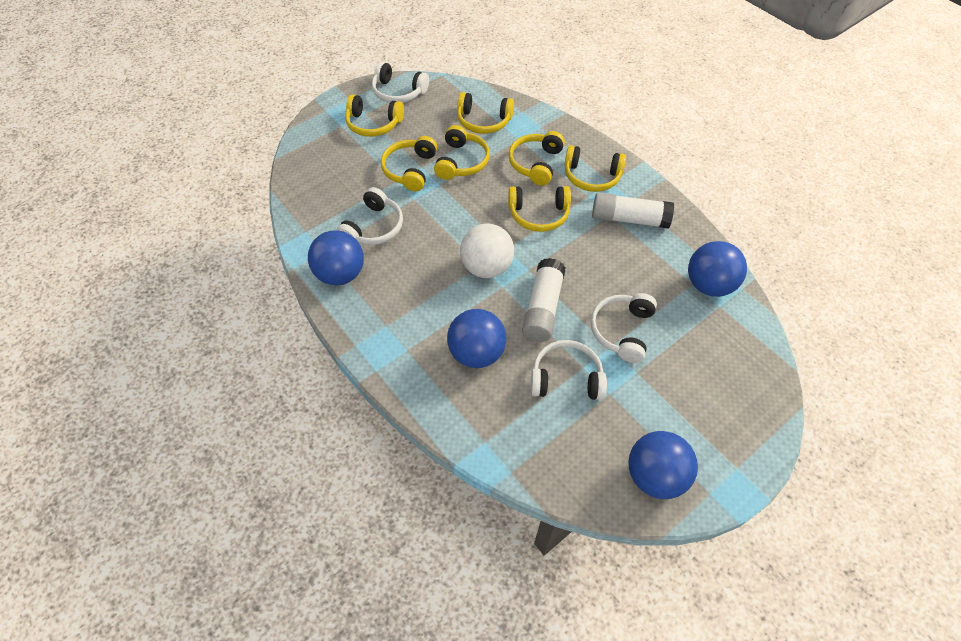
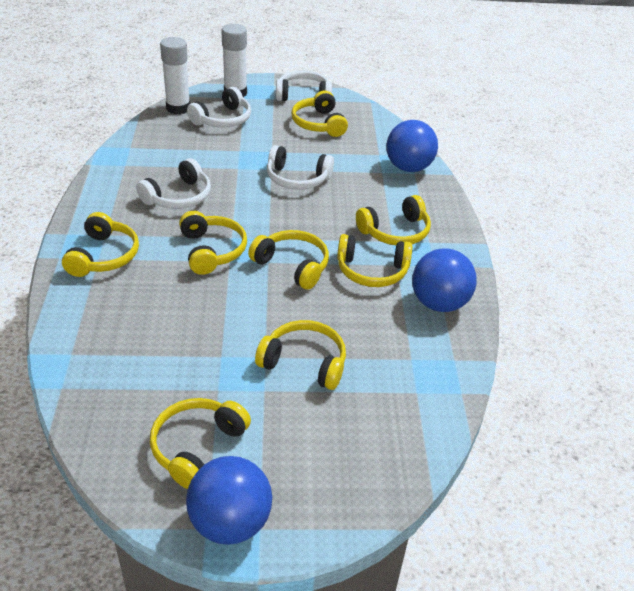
blue ball: [308,230,364,285] [447,309,506,368] [628,431,698,499] [688,241,747,297] = 4 -> [186,456,272,545] [386,120,438,172] [412,249,477,312] = 3
white ball: [460,223,514,278] = 1 -> none = 0
yellow headphones: [345,95,404,137] [381,136,437,191] [434,125,490,180] [457,92,514,134] [508,131,565,185] [508,186,571,232] [565,145,626,192] = 7 -> [62,212,139,277] [150,398,251,489] [179,211,247,275] [248,230,329,290] [255,320,346,390] [291,91,348,137] [337,234,412,287] [356,195,431,245] = 8

